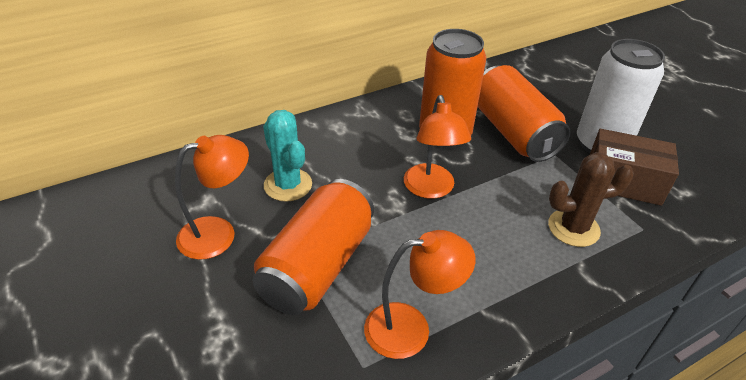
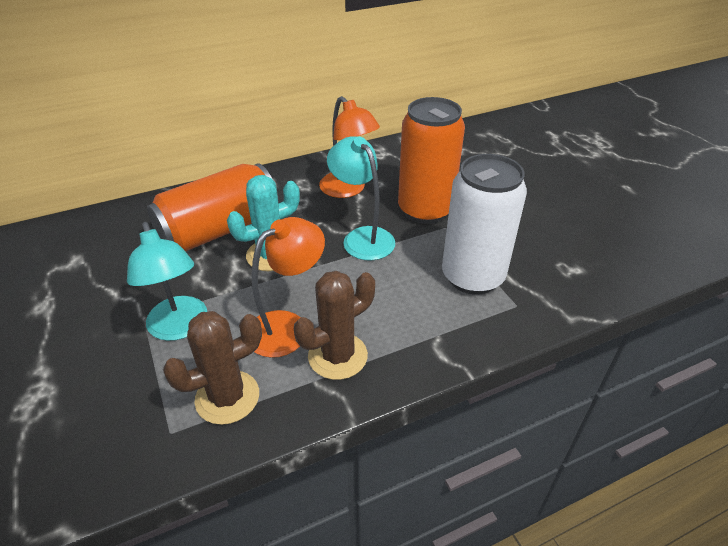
brown box: [590,129,679,206] = 1 -> none = 0
brown cactus: [548,152,634,247] = 1 -> [163,311,262,425] [294,271,375,380] = 2
orange can: [253,179,374,315] [419,29,486,148] [478,65,571,162] = 3 -> [147,163,279,252] [398,97,465,224] = 2
orange lamp: [175,135,249,260] [364,230,475,359] [404,95,471,199] = 3 -> [252,217,325,358] [319,96,380,198] = 2
turquoise lamp: none = 0 -> [127,222,207,341] [327,136,395,261] = 2

